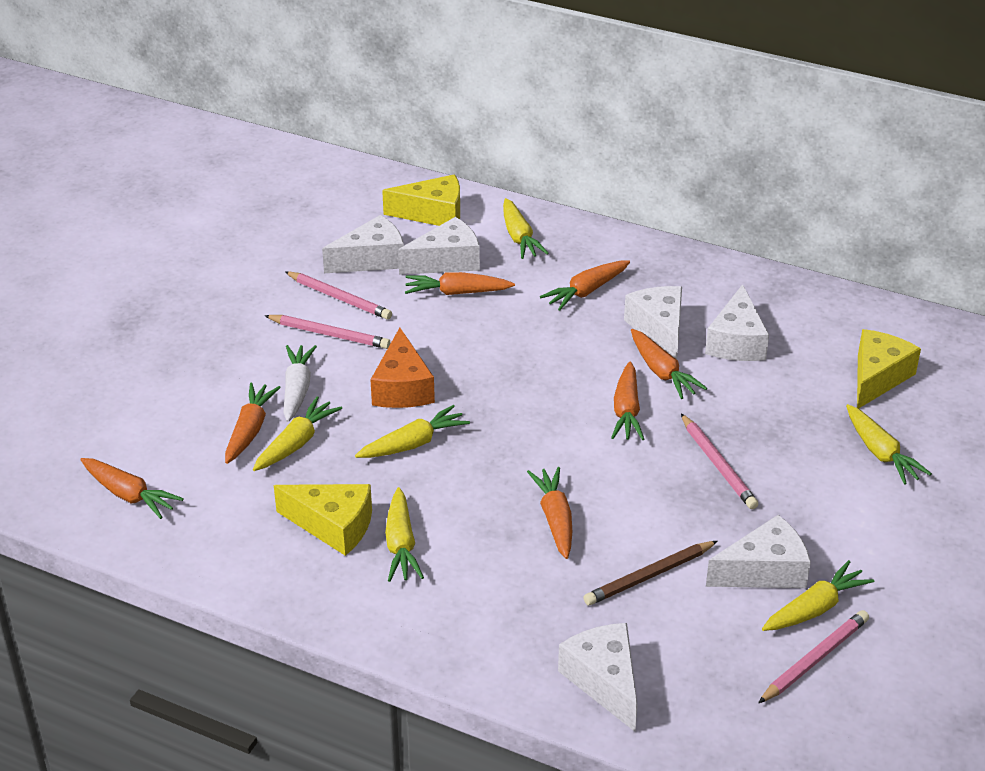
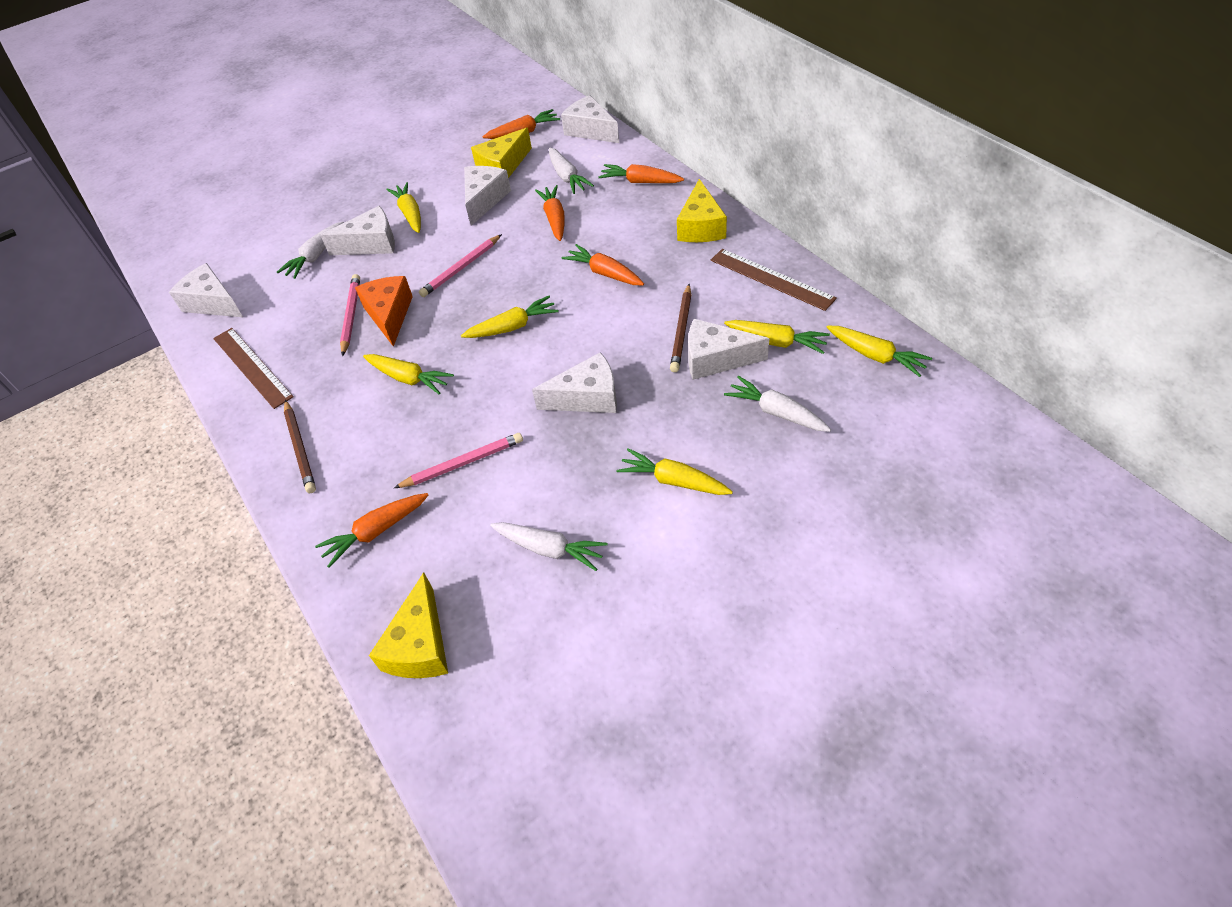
brown pencil: [583,541,718,605] = 1 -> [284,400,316,493] [670,284,691,372] = 2
brown ruler: none = 0 -> [213,328,294,409] [711,249,837,311] = 2
orange carrot: [80,458,184,519] [225,383,281,464] [405,272,515,295] [527,467,572,559] [540,260,630,311] [611,362,644,440] [631,329,707,399] = 7 -> [315,493,428,568] [483,109,560,139] [535,185,565,241] [561,244,644,285] [598,164,684,183] = 5
pink pencil: [264,315,390,349] [285,271,392,320] [681,414,758,509] [758,610,869,703] = 4 -> [340,274,360,356] [394,433,523,488] [419,234,502,297] = 3
white carrot: [283,345,317,422] = 1 -> [277,221,344,279] [490,522,608,571] [549,148,594,194] [724,376,831,432] = 4

